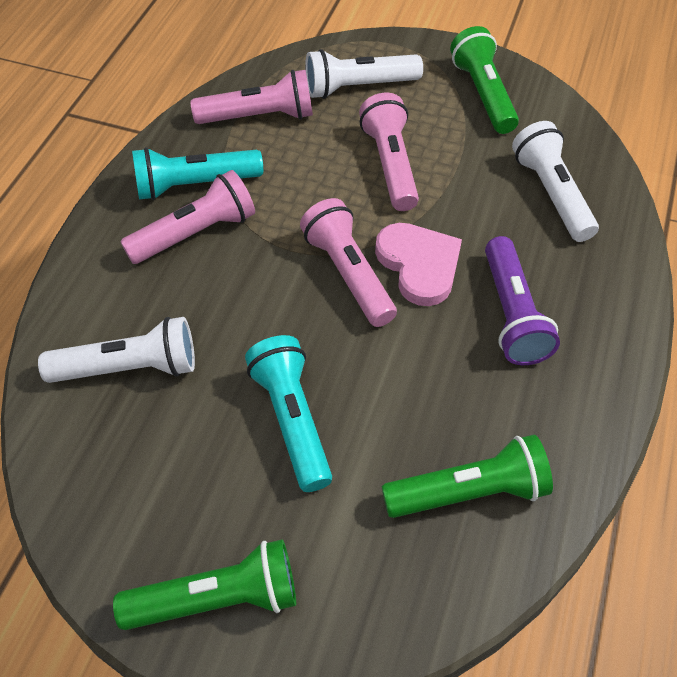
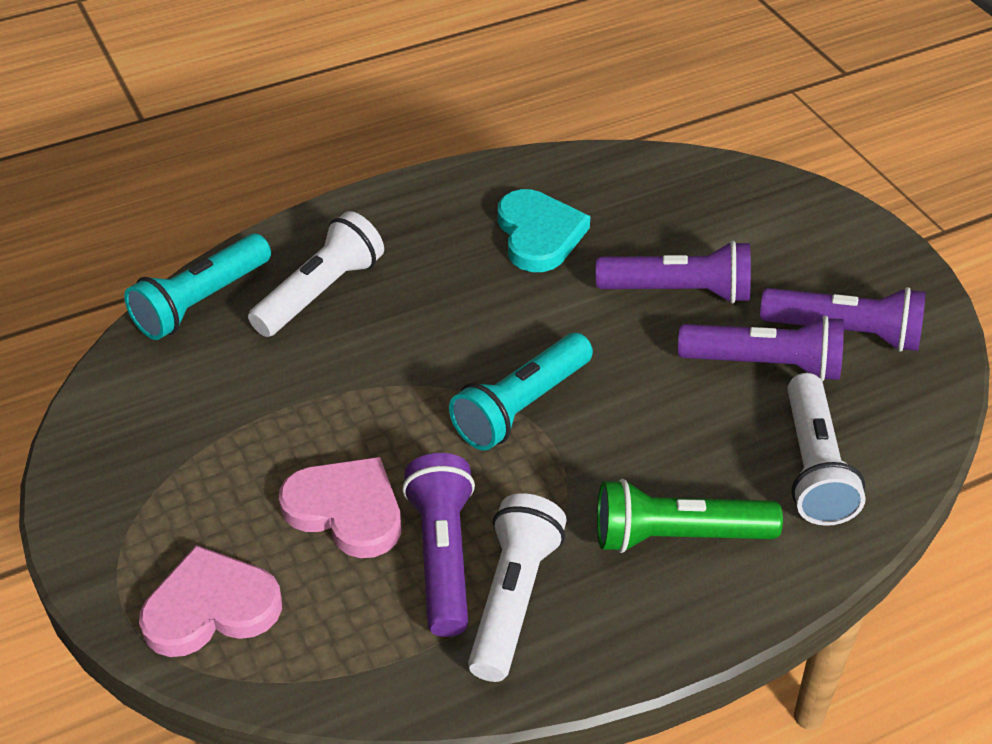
green flashlight: [113,539,296,630] [382,435,553,518] [450,26,519,134] = 3 -> [597,479,783,553] = 1
pink flashlight: [120,170,255,264] [191,70,313,124] [300,198,397,327] [359,93,419,211] = 4 -> none = 0
pink heart: [375,223,462,306] = 1 -> [139,545,282,657] [279,457,401,558] = 2
purple flashlight: [485,236,560,365] = 1 -> [402,453,475,637] [596,241,751,304] [678,315,844,381] [760,287,926,352] = 4
turquoise heart: none = 0 -> [498,189,590,272] = 1

